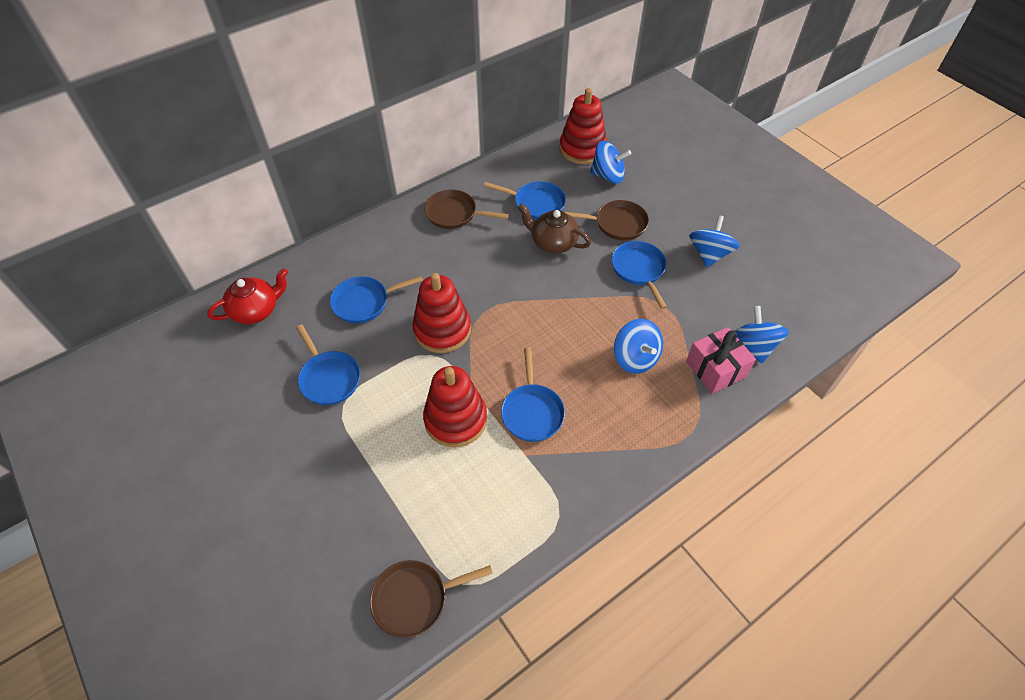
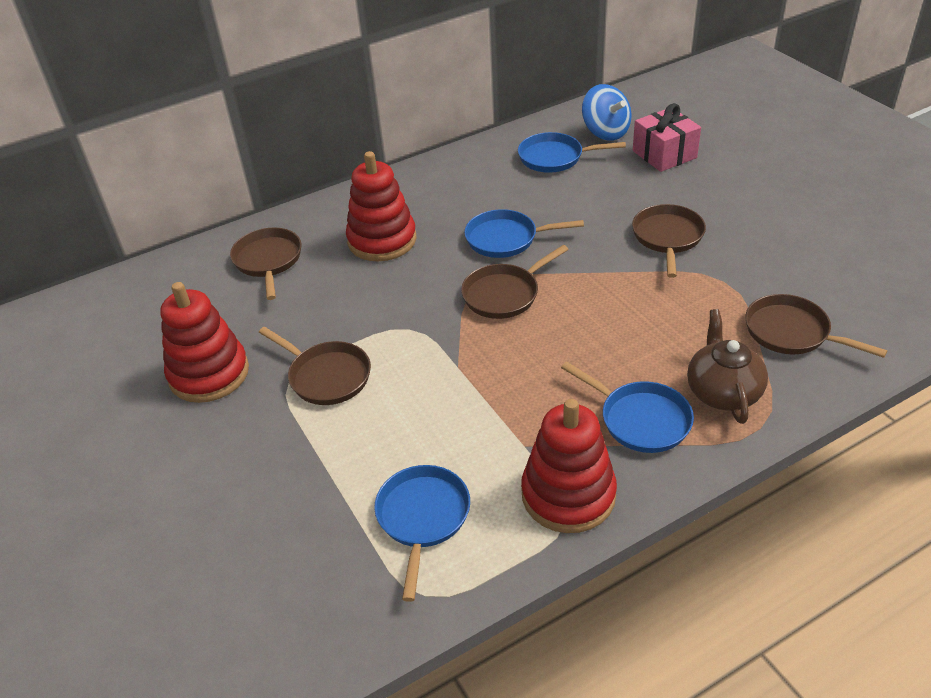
blue pan: [296,325,360,405] [330,276,423,324] [484,181,566,220] [501,348,565,442] [611,241,667,309] = 5 -> [374,465,470,602] [464,209,584,258] [518,132,626,173] [561,362,694,453] = 4
blue spinning top: [590,141,631,184] [614,319,663,374] [689,215,740,267] [735,306,789,363] = 4 -> [582,84,632,141] = 1
brown pan: [370,560,493,638] [424,190,509,229] [565,200,649,240] = 3 -> [230,228,301,300] [259,327,371,405] [461,245,569,319] [632,204,706,278] [745,294,887,358] = 5
red teapot: [207,268,288,324] = 1 -> none = 0

